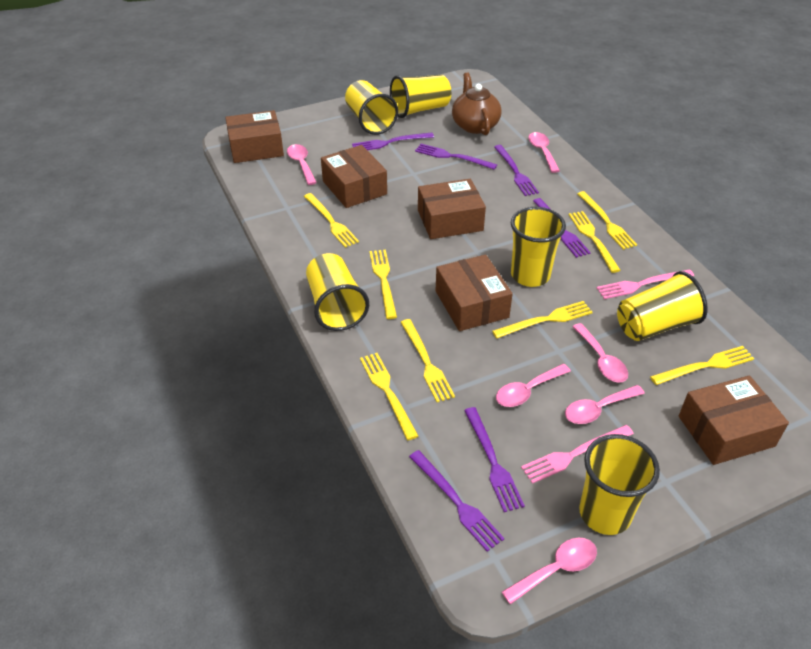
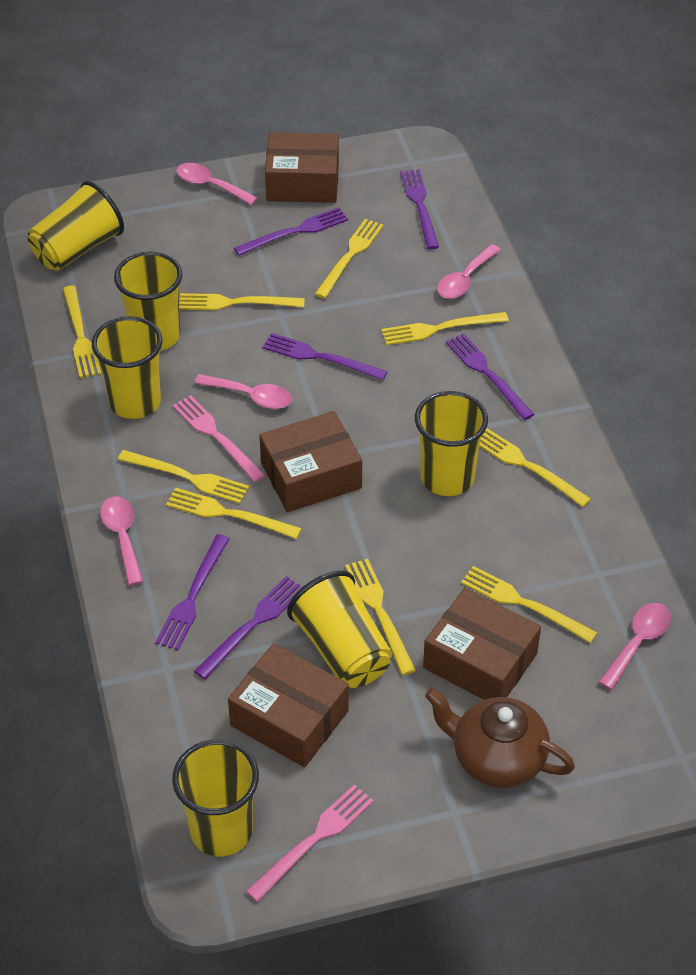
brown box: [225,110,284,163] [321,145,387,208] [418,179,486,239] [436,254,513,331] [679,375,789,465] = 5 -> [228,643,349,767] [259,411,362,512] [265,132,339,203] [423,588,541,700] = 4
pink spoon: [287,144,317,185] [496,364,571,407] [502,538,597,605] [528,132,560,173] [565,385,645,424] [572,323,628,383] = 6 -> [100,496,143,586] [176,163,258,205] [194,374,292,409] [437,244,501,299] [599,603,671,690] = 5
yellow fork: [304,193,359,247] [360,353,418,440] [369,250,397,319] [401,319,455,402] [492,301,593,338] [569,211,621,273] [577,191,637,250] [650,346,755,385] = 8 -> [63,286,101,378] [118,450,249,504] [166,488,302,539] [179,293,305,310] [315,219,383,298] [345,559,416,675] [382,312,509,345] [461,566,598,643] [479,428,591,507] = 9

